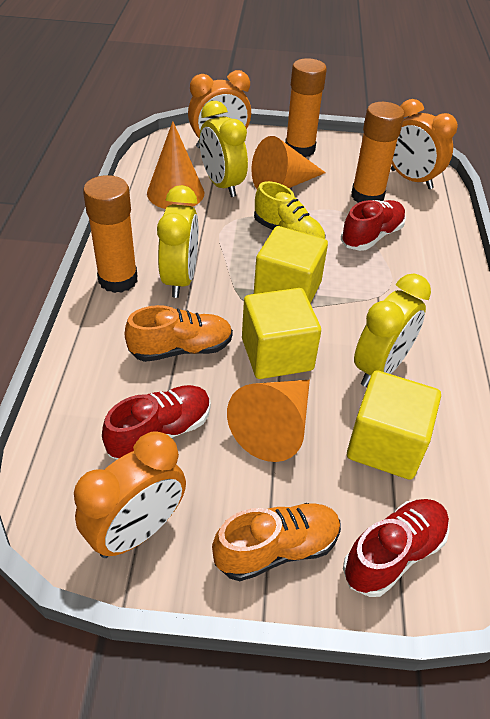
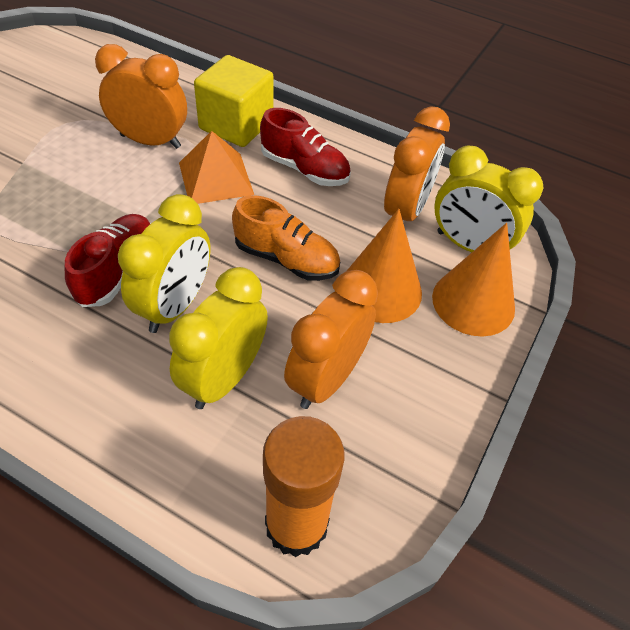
orange cone: [147,121,204,209] [227,380,310,462] [251,136,326,189] = 3 -> [347,209,422,323] [432,223,515,337] = 2
orange glue stick: [83,175,138,293] [285,58,327,157] [351,102,404,203] = 3 -> [263,416,345,557] = 1
orange pyramid: none = 0 -> [179,131,254,204] = 1
orange shoe: [125,305,233,362] [212,503,341,581] = 2 -> [232,195,340,281] = 1
red shoe: [102,385,211,460] [341,200,406,251] [343,499,449,597] = 3 -> [65,214,151,307] [260,108,351,186] = 2
yellow cube: [242,288,321,379] [254,226,328,303] [347,370,441,480] = 3 -> [194,55,274,147] = 1
yellow shoe: [254,181,325,239] = 1 -> none = 0

